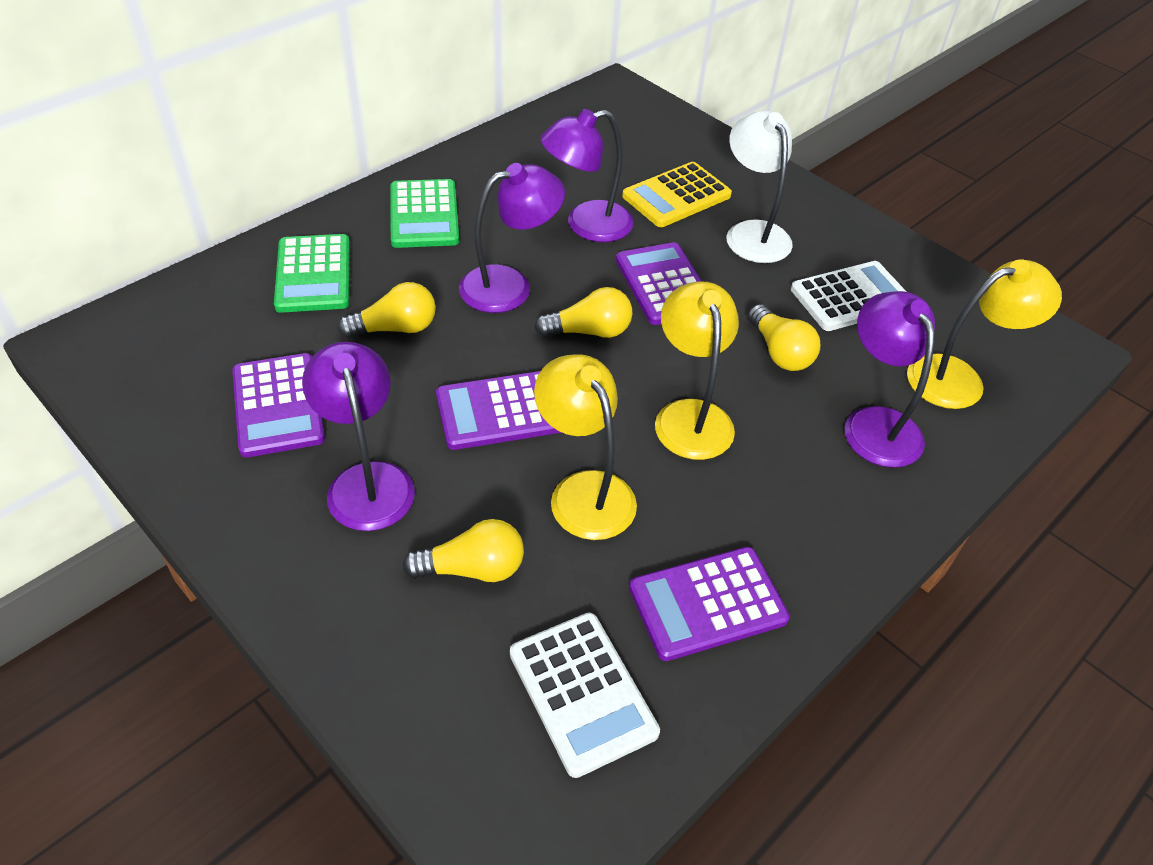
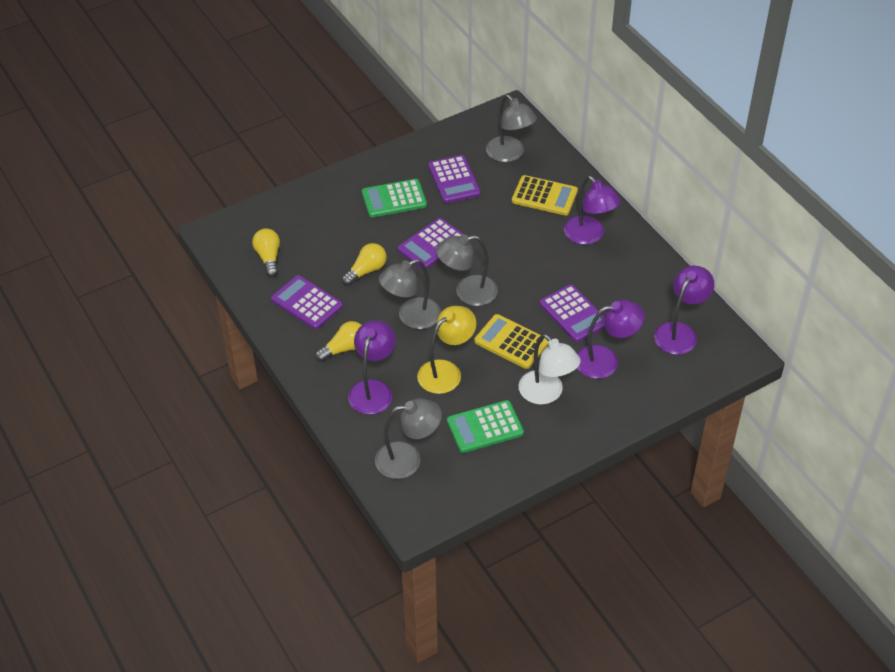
grey lamp: none = 0 -> [375,398,442,479] [379,259,441,329] [436,234,498,306] [486,95,537,162] = 4
white calculator: [510,613,660,778] [791,261,907,331] = 2 -> none = 0
yellow calculator: [622,162,732,227] = 1 -> [474,314,548,369] [512,175,578,216] = 2
yellow lamp: [534,355,637,540] [655,281,739,460] [907,259,1062,409] = 3 -> [417,306,476,394] = 1
yellow light bulb: [337,282,436,339] [402,519,524,582] [534,287,632,338] [748,304,820,371] = 4 -> [252,228,280,277] [315,321,362,362] [342,243,387,286] = 3

